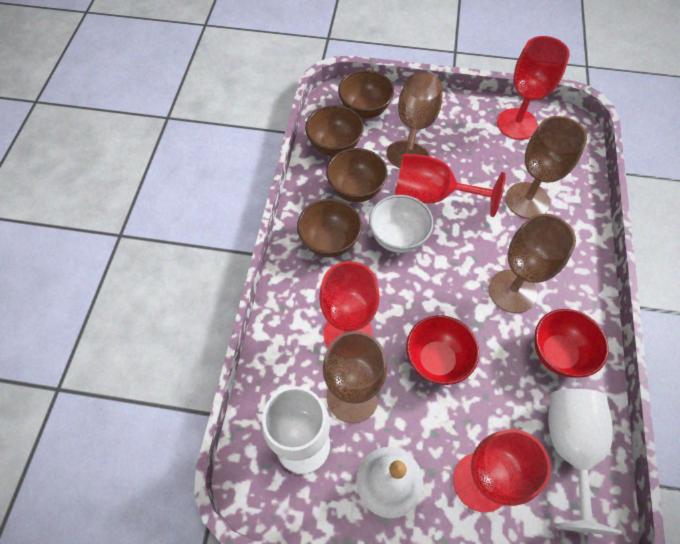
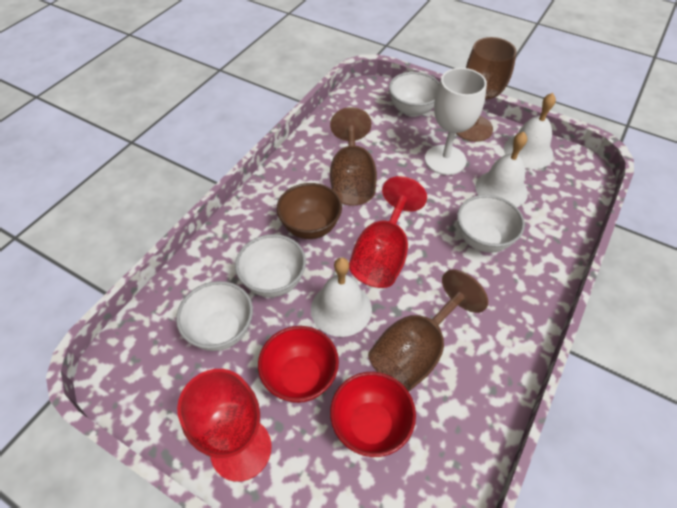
brown bowl: [297,199,362,257] [305,105,364,156] [326,148,388,202] [338,70,394,119] = 4 -> [277,183,342,239] = 1
brown goblet: [323,331,387,423] [386,72,443,168] [489,214,576,313] [505,116,587,219] = 4 -> [330,107,377,206] [368,269,488,392] [456,37,517,142] = 3
red goblet: [319,261,380,347] [395,154,505,217] [453,429,551,512] [497,36,570,140] = 4 -> [177,369,272,482] [349,176,427,288] = 2
white bell: [356,447,423,518] = 1 -> [311,258,372,337] [475,132,528,207] [504,93,556,169] = 3
white bowl: [369,195,434,253] = 1 -> [176,281,253,351] [235,234,306,297] [389,72,440,117] [457,195,525,253] = 4
white goblet: [262,386,330,474] [548,389,622,535] = 2 -> [425,68,487,175] = 1

